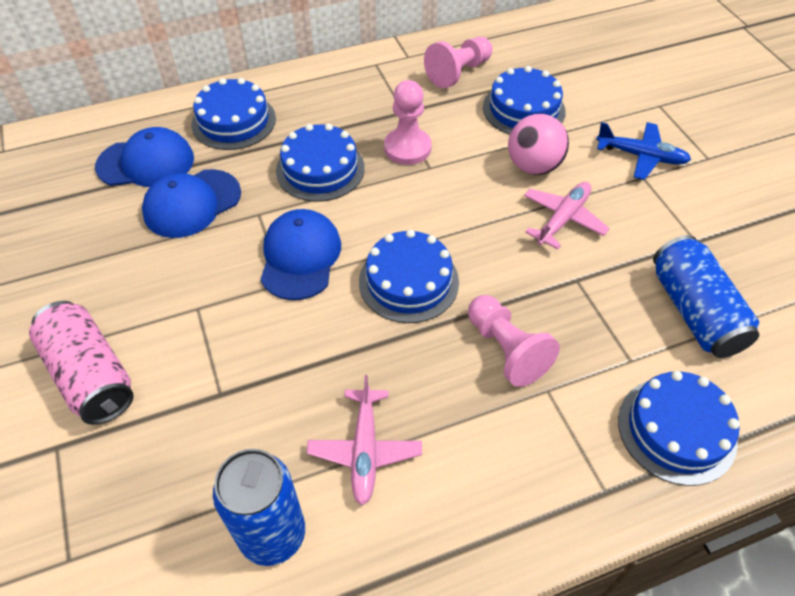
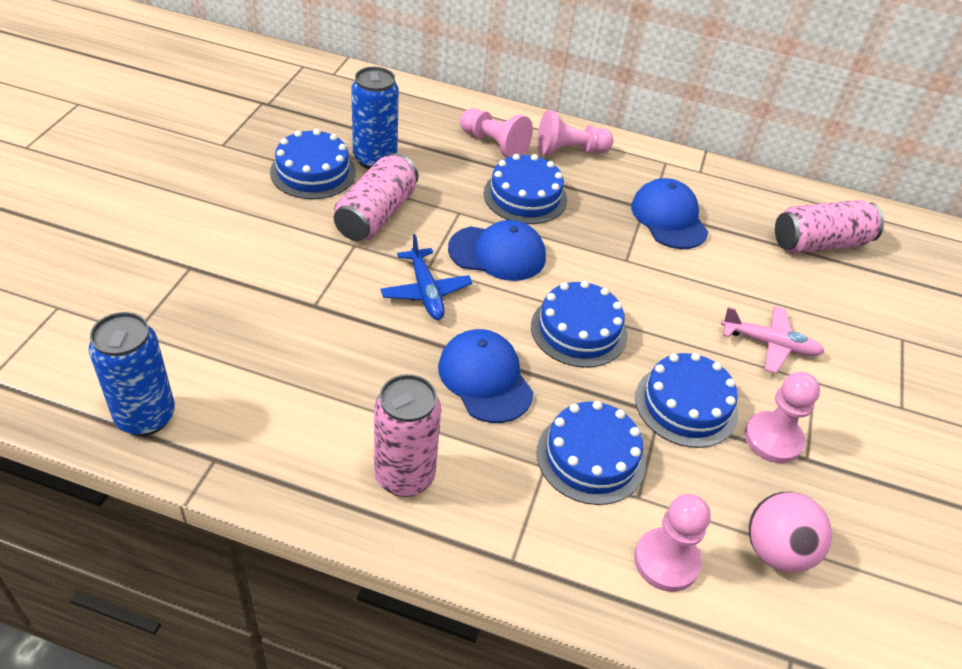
pink can: [29,301,134,425] = 1 -> [334,153,418,241] [374,374,441,497] [775,200,884,253] = 3
pink pawn: [384,80,432,165] [424,37,492,88] [468,295,560,387] = 3 -> [460,108,533,158] [537,110,613,156] [634,494,710,592] [745,372,820,463] = 4
pink plane: [307,375,422,506] [524,182,610,249] = 2 -> [721,306,824,374] = 1

